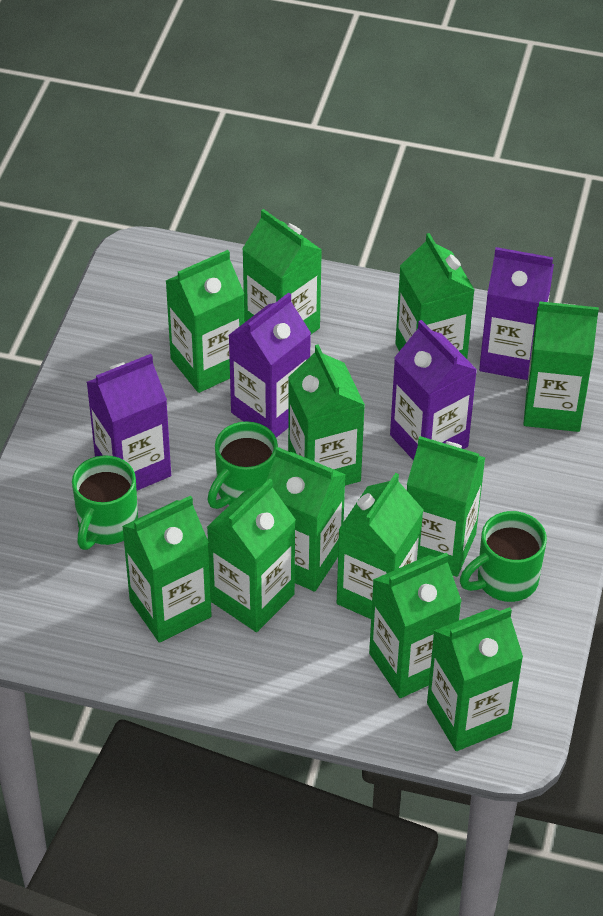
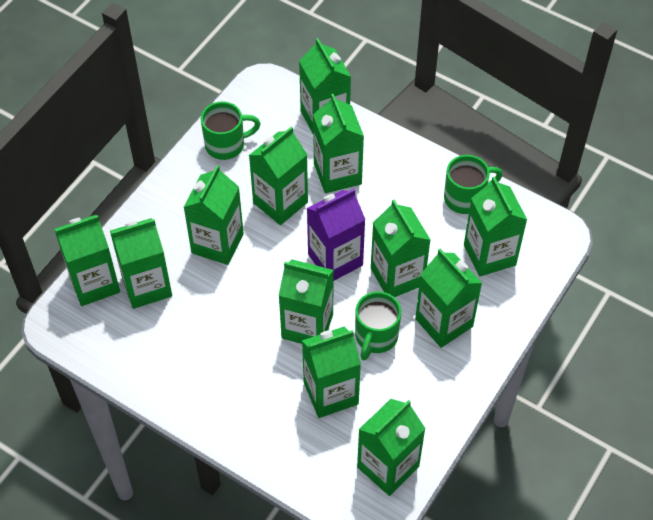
purple carton: [87,354,171,490] [228,293,311,438] [390,320,477,461] [479,247,554,380] = 4 -> [307,189,366,281] = 1

